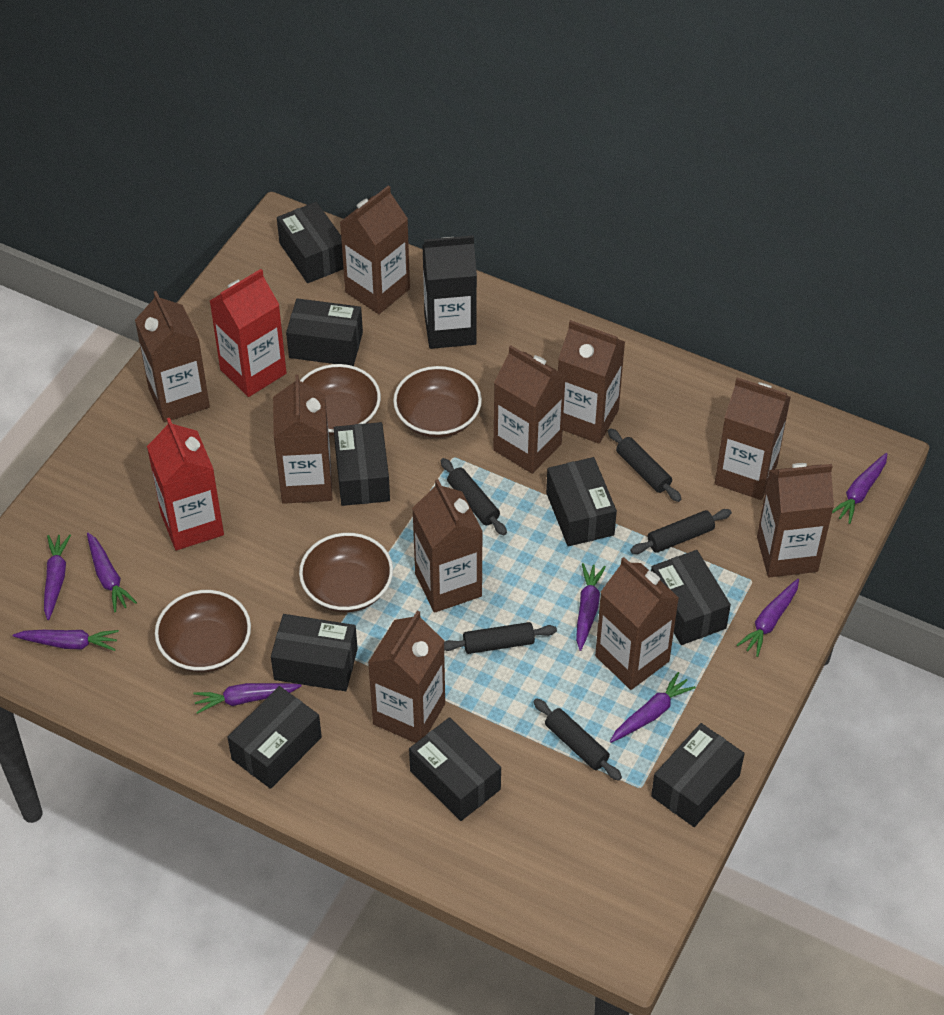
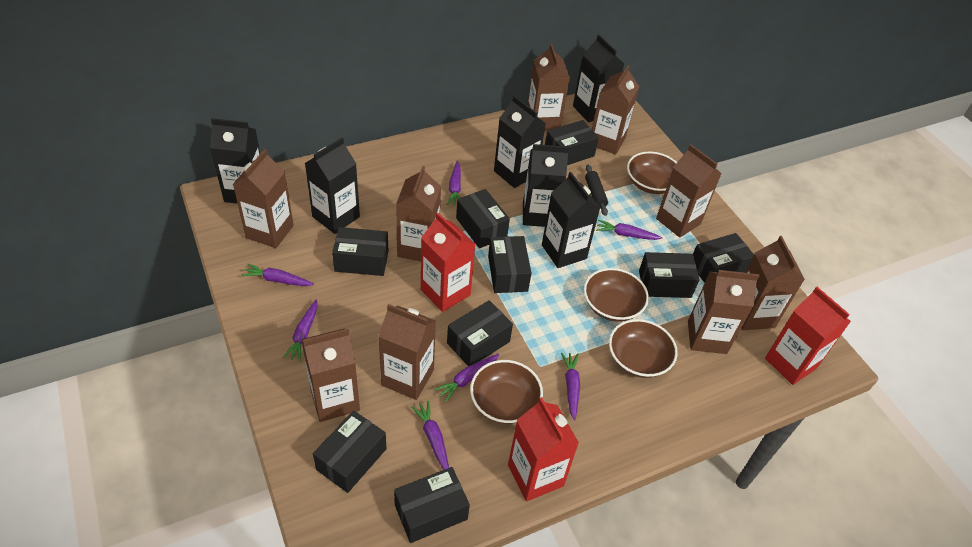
black carton: [422,235,477,349] = 1 -> [210,118,260,204] [305,138,360,234] [494,96,546,188] [523,144,569,227] [542,172,600,268] [573,35,624,122] = 6
black rolling pin: [441,458,507,536] [444,622,557,654] [534,698,622,781] [608,428,681,502] [630,509,732,554] = 5 -> [585,165,608,216] = 1
brown carton: [135,291,210,422] [273,374,332,504] [340,186,410,314] [368,610,445,743] [412,479,483,613] [493,346,566,474] [558,320,625,444] [595,557,679,690] [715,377,791,500] [757,463,834,577] = 10 -> [233,149,294,248] [301,329,360,422] [378,304,436,400] [396,166,441,261] [528,43,570,130] [592,65,640,155] [656,144,722,238] [688,270,759,354] [741,236,805,330] = 9
purple carrot: [13,630,119,651] [44,535,71,620] [87,533,137,612] [193,683,302,714] [576,563,606,651] [610,672,696,743] [737,579,799,657] [832,453,887,524] = 8 -> [241,264,314,286] [283,300,318,362] [411,401,449,470] [434,354,499,402] [447,161,461,205] [561,353,580,420] [596,220,663,240] = 7
red carton: [147,418,224,550] [210,269,287,397] = 2 -> [421,213,475,312] [508,397,579,501] [765,287,851,385] = 3

